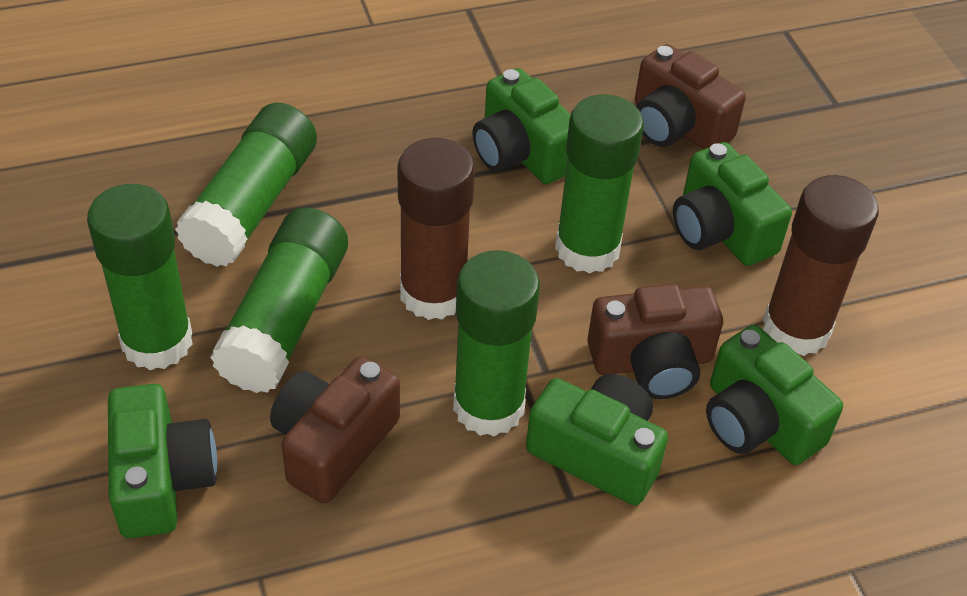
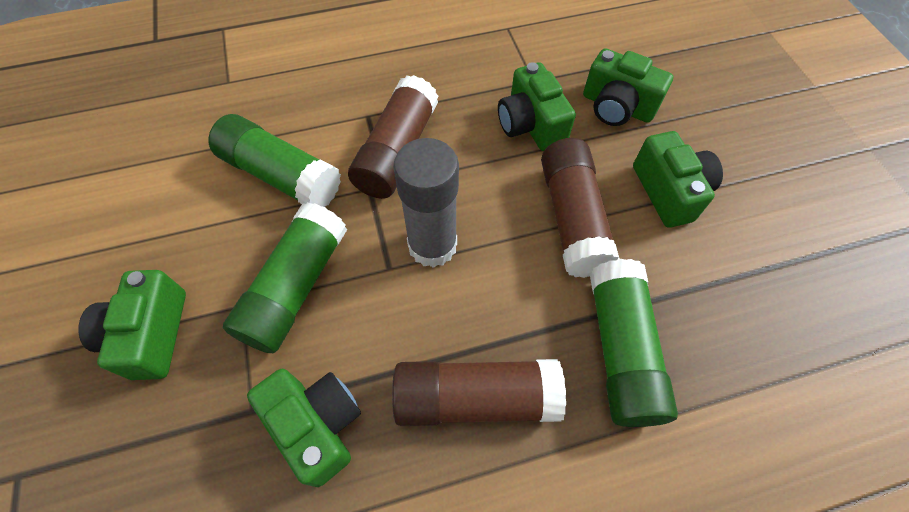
brown camera: [270,356,400,504] [587,284,723,399] [635,44,746,149] = 3 -> none = 0
brown glue stick: [398,138,475,320] [763,175,879,356] = 2 -> [348,75,438,199] [392,359,566,426] [541,138,620,278] = 3
green glue stick: [87,184,193,370] [175,103,317,267] [210,208,348,393] [453,250,540,437] [555,94,644,273] = 5 -> [209,114,341,207] [223,202,347,353] [590,259,678,427] = 3
grey glue stick: none = 0 -> [393,138,459,268] = 1

